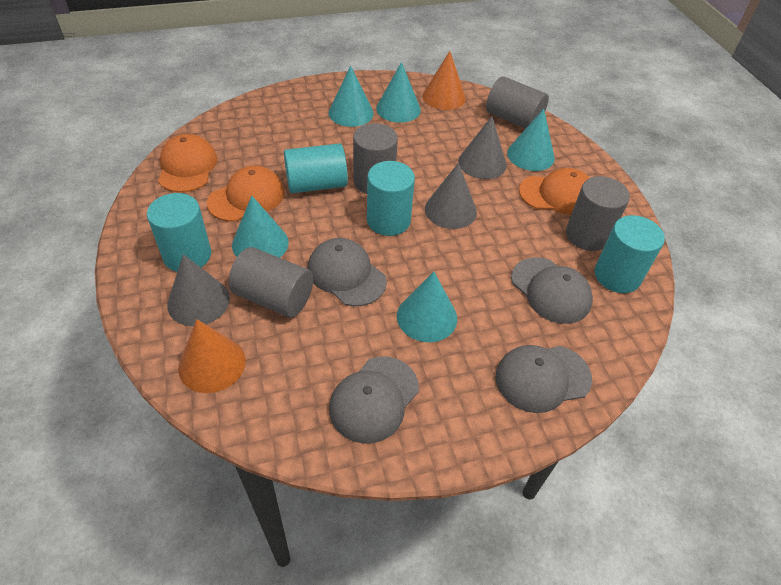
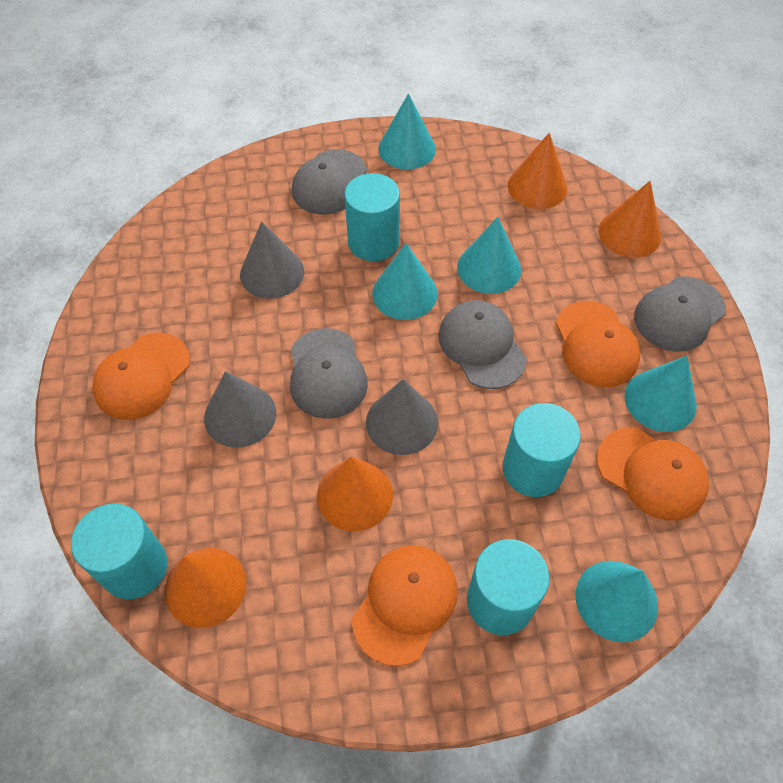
grey cylinder: [228,247,313,318] [353,123,398,194] [486,76,549,129] [566,176,630,251] = 4 -> none = 0
orange cap: [158,134,217,193] [207,166,285,221] [519,168,589,215] = 3 -> [92,333,190,420] [352,545,458,666] [556,301,640,387] [596,427,709,521] = 4
orange cone: [178,319,245,393] [422,51,466,110] = 2 -> [165,548,246,628] [317,457,393,532] [508,133,567,209] [599,181,661,258] = 4

